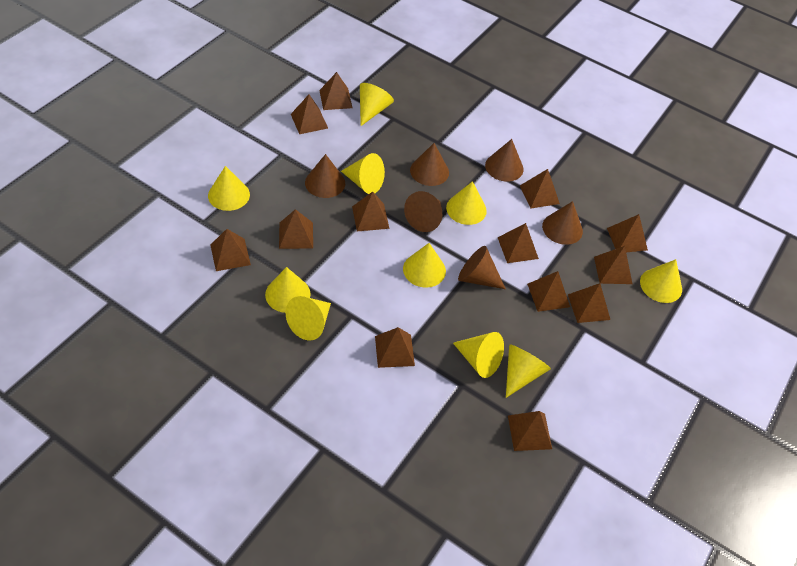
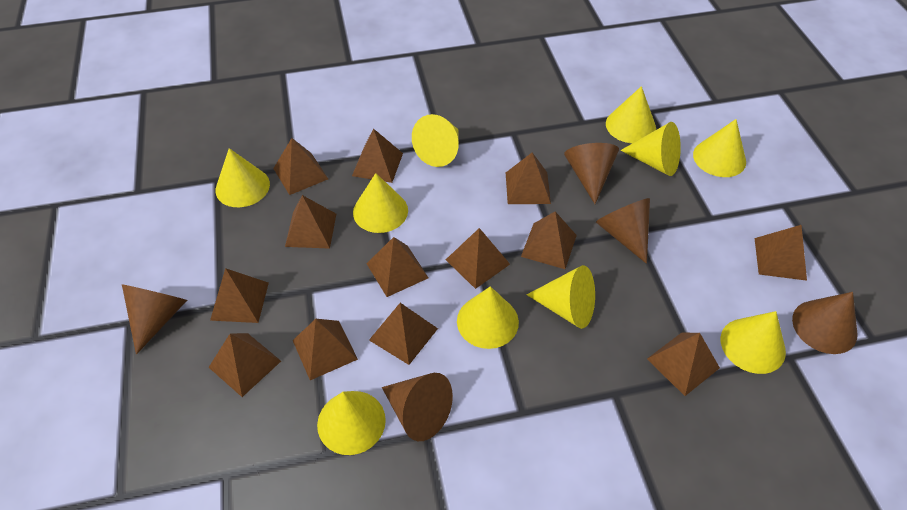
brown cone: [305,154,345,198] [404,191,442,232] [410,143,449,186] [458,246,506,289] [485,139,524,182] [542,201,583,245] = 6 -> [122,284,187,355] [382,373,453,441] [564,143,619,204] [596,198,650,264] [792,292,857,354] = 5

